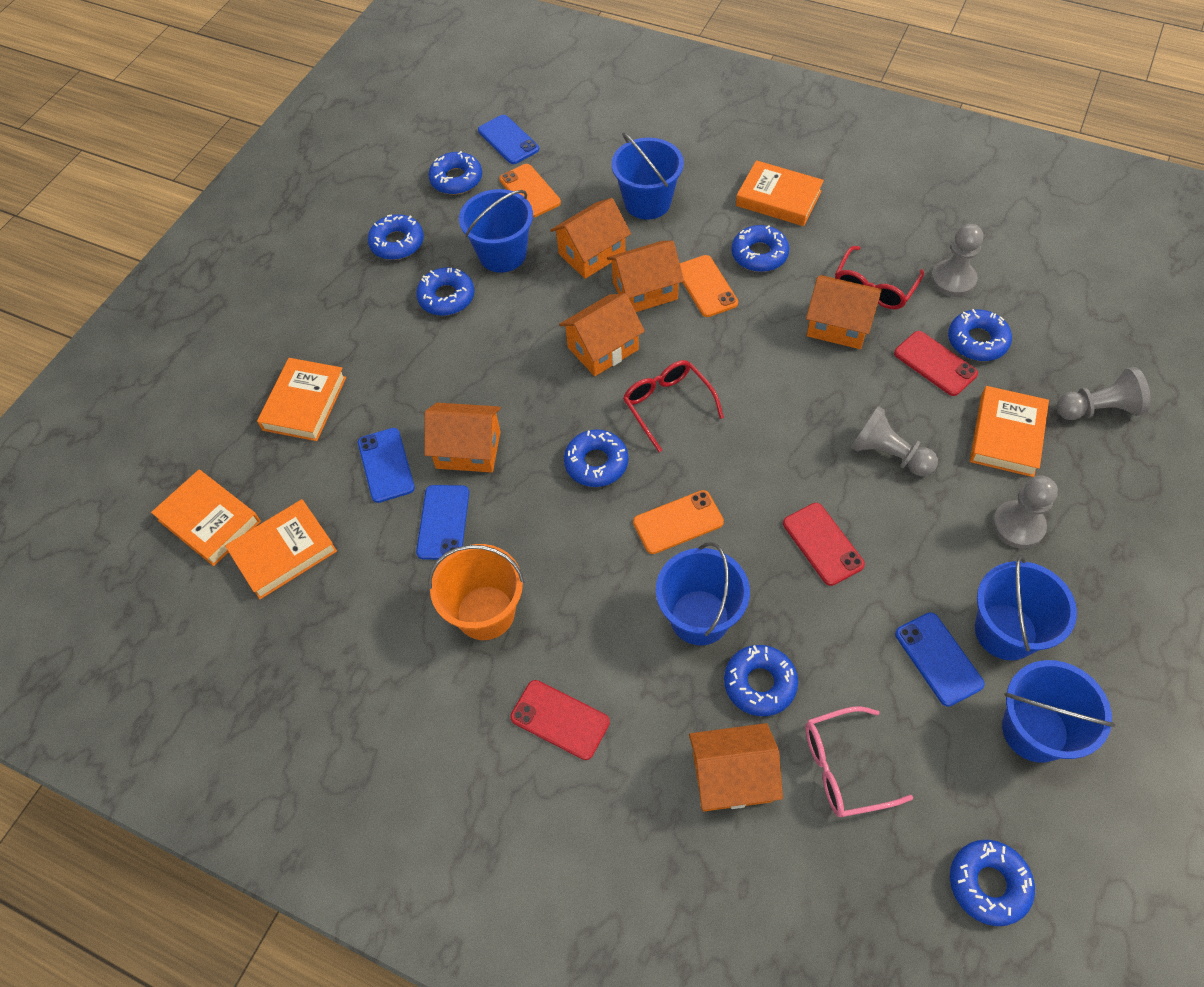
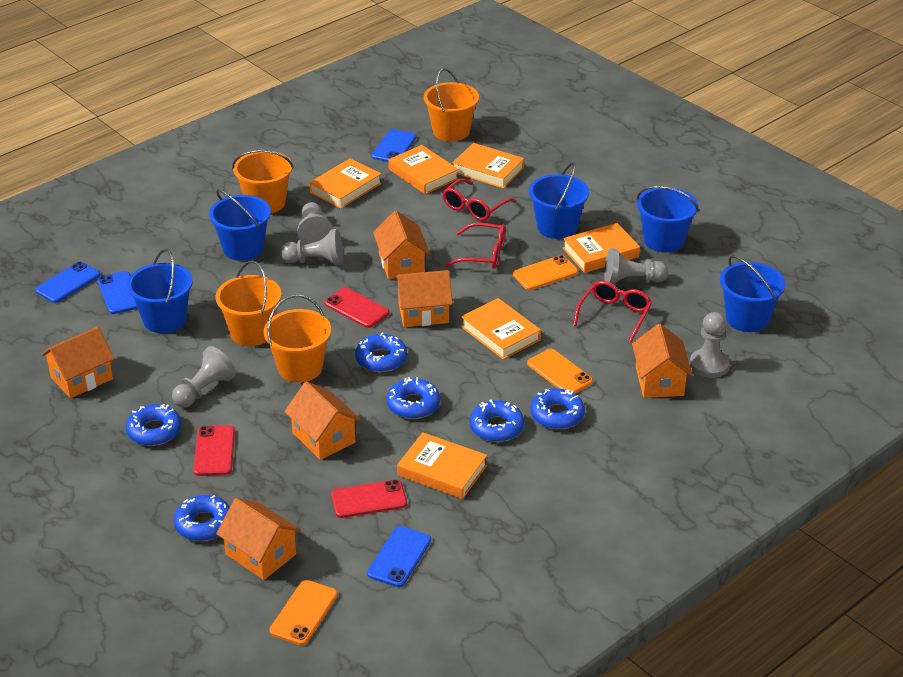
blue donut: [368,214,424,260] [416,268,475,316] [428,151,482,195] [564,429,628,487] [724,645,798,716] [731,225,789,272] [948,309,1012,361] [950,840,1035,926] = 8 -> [126,404,181,446] [174,495,230,541] [355,333,407,372] [387,377,440,419] [470,400,524,442] [531,389,585,429] = 6
grey pawn: [851,406,938,476] [931,224,983,297] [992,475,1058,549] [1056,367,1151,420] = 4 -> [172,346,236,407] [281,229,343,265] [297,202,333,245] [604,248,668,284] [690,312,730,378] = 5
orange book: [151,470,261,566] [225,499,337,599] [257,358,346,441] [736,160,824,226] [970,386,1049,477] = 5 -> [309,158,382,209] [388,145,458,194] [397,432,487,499] [453,143,524,189] [461,298,541,360] [563,223,640,273] = 6
orange bucket: [428,544,524,640] = 1 -> [216,261,282,346] [232,150,294,213] [264,295,331,382] [424,68,479,141] = 4
pink glasses: [805,706,913,817] = 1 -> none = 0
red glasses: [623,360,724,452] [835,246,924,309] = 2 -> [442,179,516,221] [445,223,506,269] [573,281,652,342] = 3

